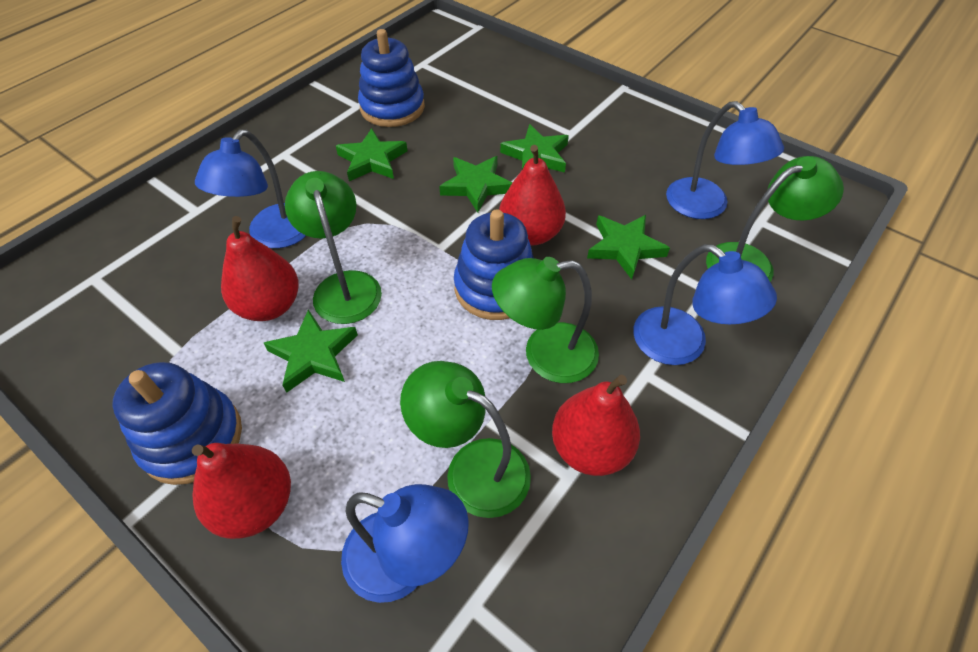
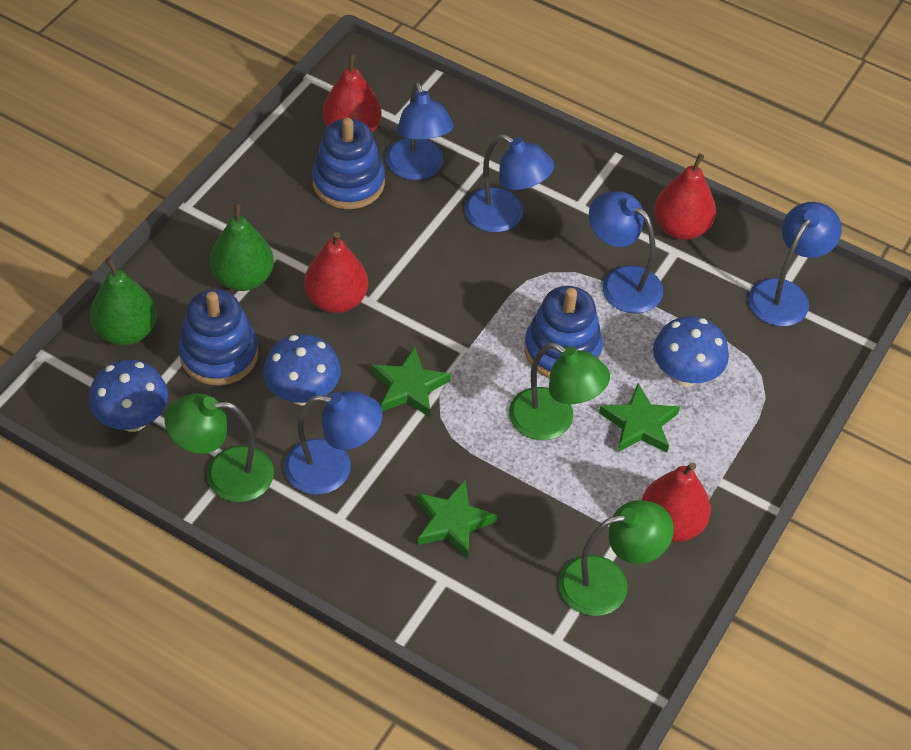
blue lamp: [195,130,306,248] [341,484,469,603] [633,244,777,365] [666,101,784,219] = 4 -> [284,391,383,495] [386,82,454,180] [464,134,554,232] [589,191,663,314] [748,202,842,326] = 5
blue mushroom: none = 0 -> [89,360,168,432] [263,334,341,405] [653,317,729,387] = 3
green lamp: [285,171,382,324] [400,361,531,518] [492,257,599,383] [706,156,844,282] = 4 -> [165,393,274,502] [509,342,610,440] [558,500,674,616] = 3
green pear: none = 0 -> [90,257,157,345] [210,202,274,291] = 2
green star: [264,310,358,393] [336,128,407,181] [439,156,512,212] [500,124,569,173] [587,215,670,279] = 5 -> [372,347,451,417] [417,480,497,558] [599,383,680,453] = 3

